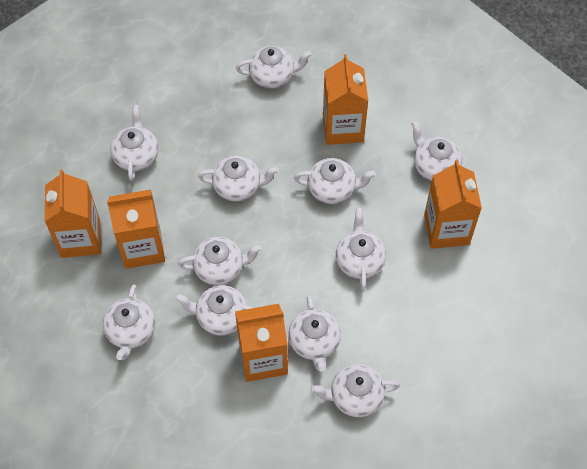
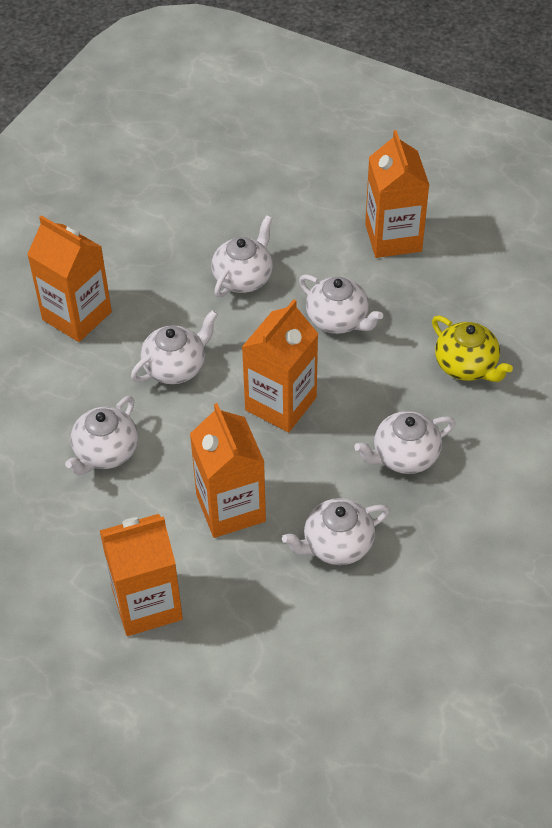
white teapot: [103,284,155,360] [110,105,159,181] [175,285,254,336] [178,237,262,285] [198,156,279,201] [236,46,312,88] [288,295,341,372] [294,158,376,204] [311,364,400,417] [336,208,386,290] [411,120,462,181] = 11 -> [65,396,138,475] [131,310,218,384] [212,215,273,297] [282,498,390,565] [299,274,383,334] [354,411,455,474] = 6
yellow teapot: none = 0 -> [432,316,513,382] = 1

